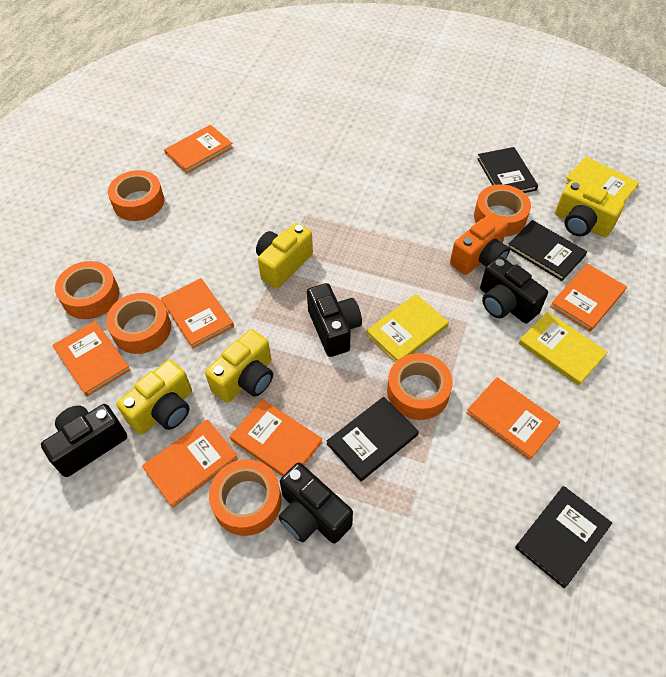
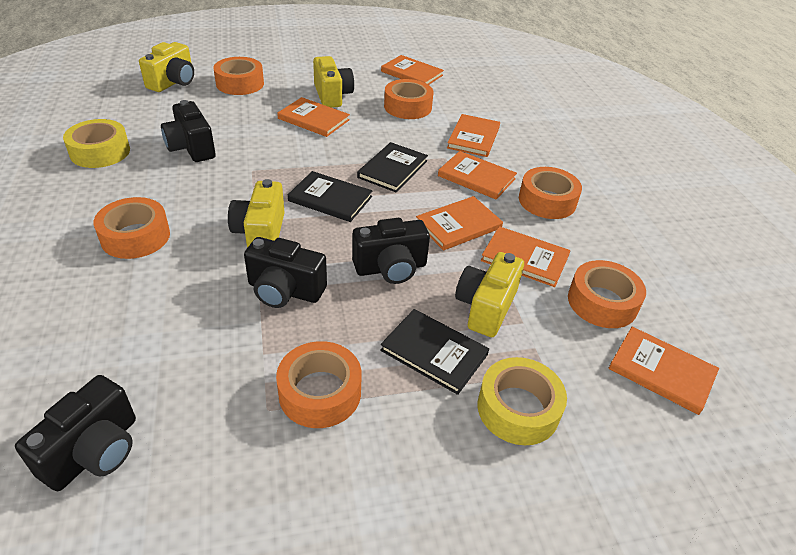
black book: [327,397,419,482] [477,147,538,193] [508,220,587,281] [515,486,612,588] = 4 -> [288,171,372,222] [357,142,428,192] [380,309,489,395] = 3
orange camera: [450,213,510,275] = 1 -> none = 0
yellow book: [366,294,449,362] [519,312,607,386] [565,157,639,202] = 3 -> none = 0
yellow tape: none = 0 -> [63,119,130,168] [478,357,567,445] = 2

